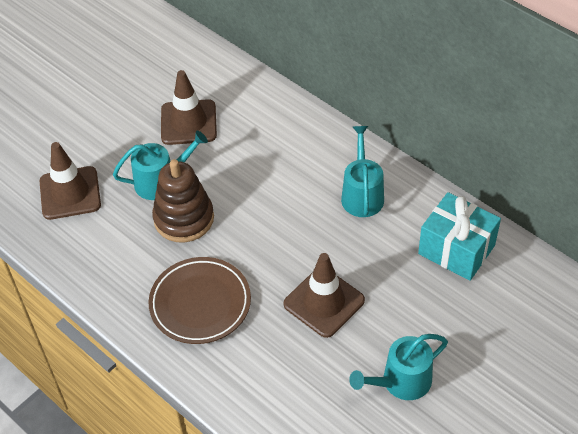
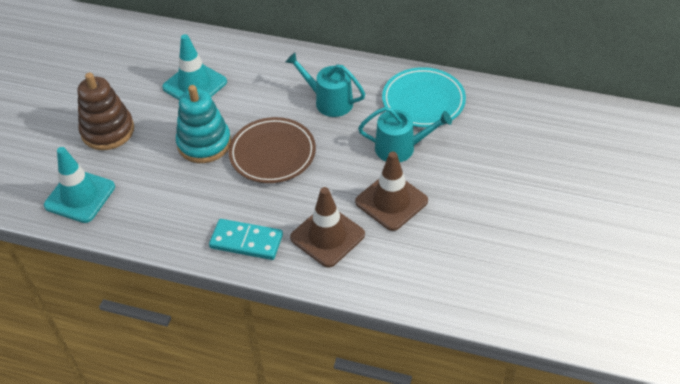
brown traffic cone: [40,142,101,220] [161,70,217,145] [283,253,365,338] = 3 -> [290,187,365,267] [355,152,428,231] = 2
turquoise domino: none = 0 -> [209,219,283,260] = 1
turquoise gift: [418,192,501,281] = 1 -> none = 0
turquoise plate: none = 0 -> [382,67,466,128] = 1
turquoise stacking toy: none = 0 -> [176,85,231,163] = 1
turquoise traffic cone: none = 0 -> [44,147,115,223] [162,34,227,100] = 2
turquoise watering can: [113,131,208,200] [341,126,384,217] [349,334,448,400] = 3 -> [285,52,365,117] [358,107,452,162] = 2

